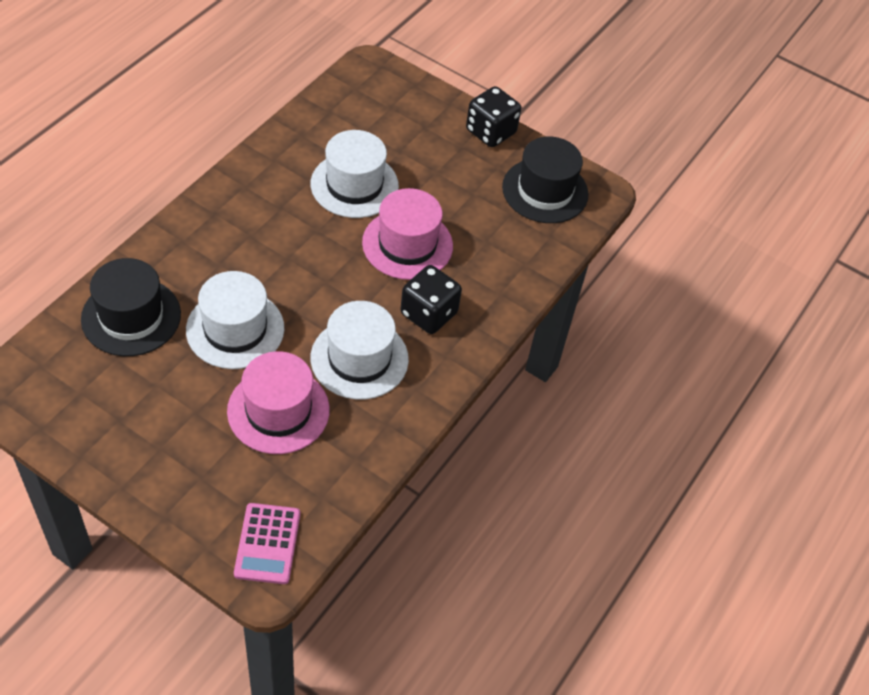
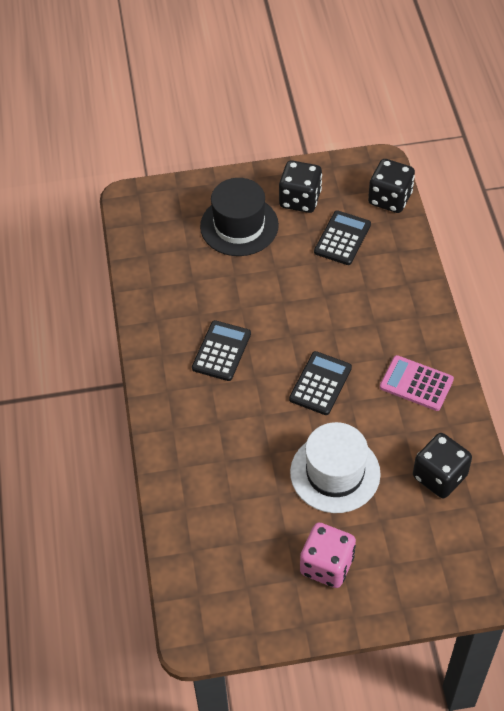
black calculator: none = 0 -> [192,320,251,381] [289,351,352,415] [314,210,371,265] = 3
black dice: [400,265,462,334] [466,86,521,147] = 2 -> [279,160,322,213] [368,159,415,213] [413,433,472,498] = 3
black hat: [81,258,181,356] [502,137,589,223] = 2 -> [200,178,279,256] = 1
pink dice: none = 0 -> [300,523,356,588] = 1
pink hat: [227,351,330,454] [362,188,453,280] = 2 -> none = 0
white hat: [186,271,284,369] [311,130,399,218] [311,301,409,399] = 3 -> [290,422,381,513] = 1

